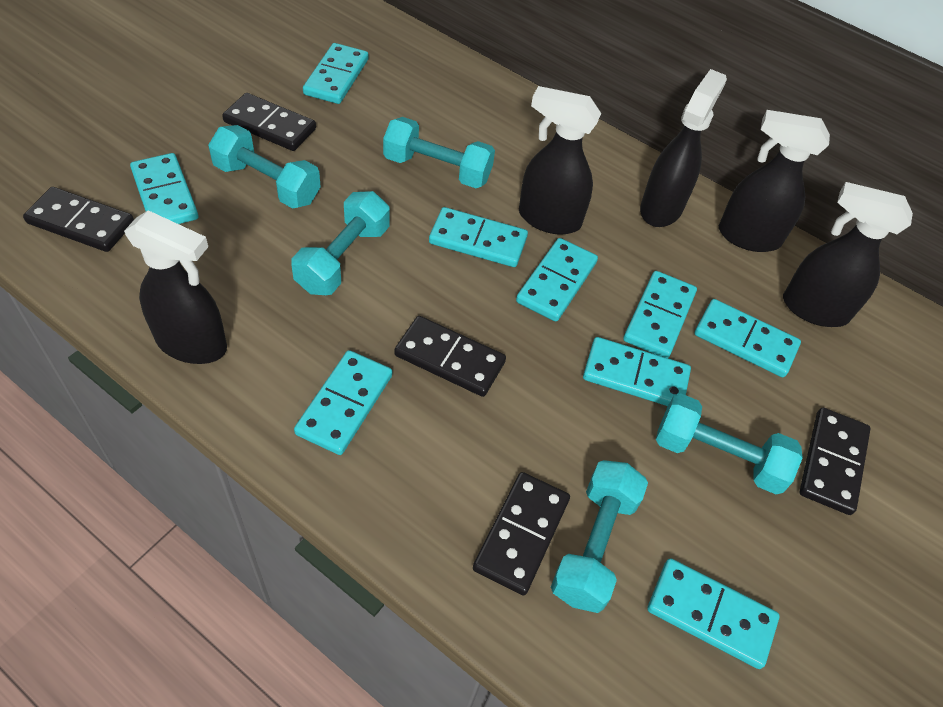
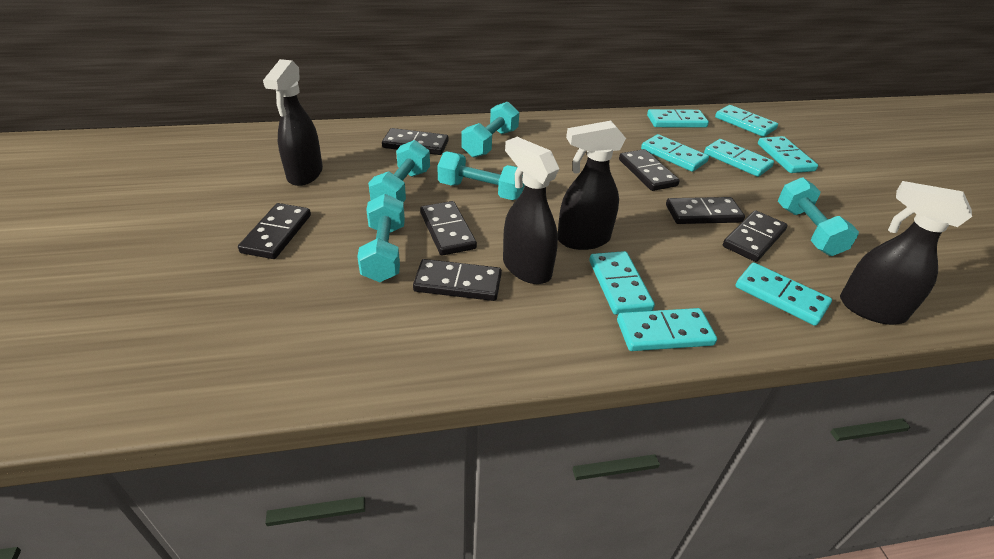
black domino: [23,187,134,252] [222,93,316,151] [394,316,506,397] [473,472,570,596] [800,408,871,515] = 5 -> [238,203,311,259] [382,128,449,155] [413,259,502,301] [420,201,477,256] [619,149,680,191] [666,197,745,224] [723,210,787,262] = 7
black spray bottle: [124,210,227,364] [519,86,601,235] [640,69,727,227] [719,110,830,252] [783,182,913,327] = 5 -> [263,59,323,186] [503,137,559,284] [558,121,626,250] [840,181,972,325] = 4
turquoise domino: [130,153,199,224] [294,350,392,455] [303,43,369,104] [429,207,528,267] [516,238,598,321] [583,337,691,406] [623,271,697,358] [647,558,780,669] [694,299,801,377] = 9 -> [589,251,655,315] [617,308,717,351] [641,134,709,172] [647,109,709,128] [704,139,774,177] [715,105,778,137] [736,262,832,326] [758,136,818,173] = 8

